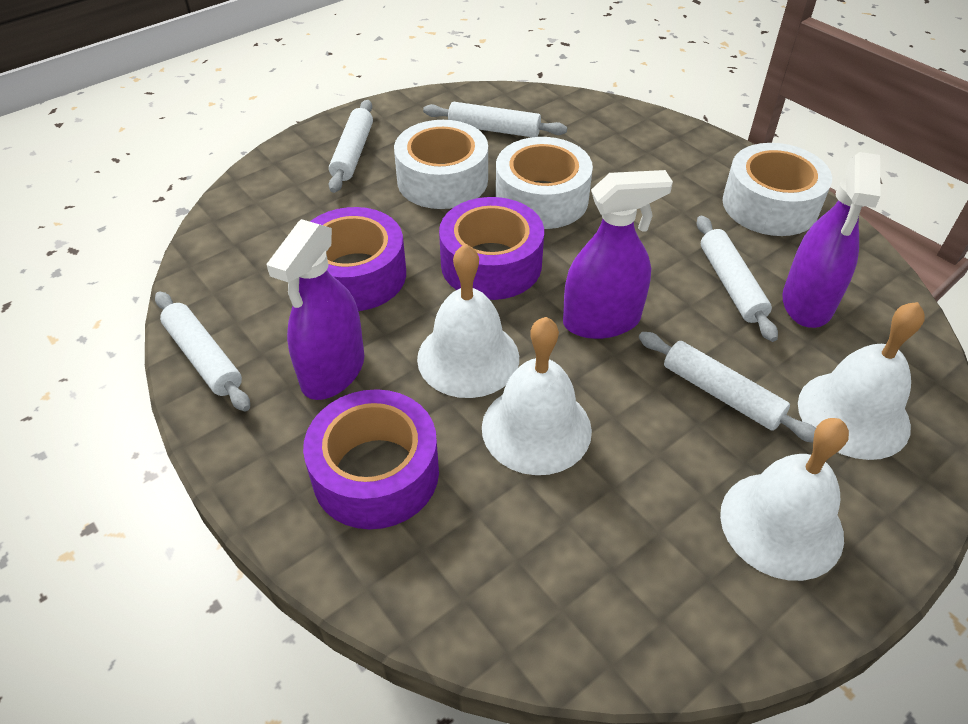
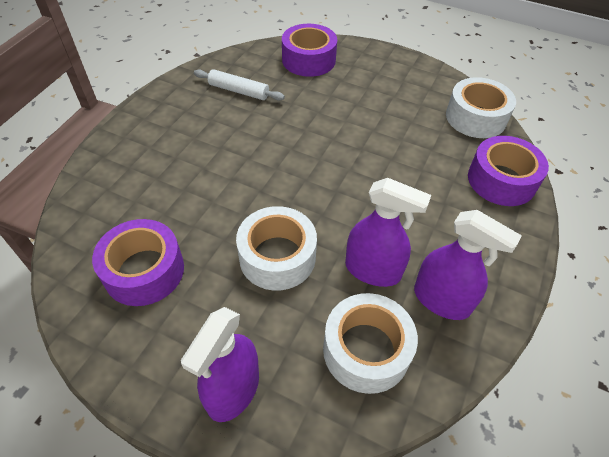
white bell: [417,244,519,398] [482,317,592,475] [720,418,849,581] [798,302,925,460] = 4 -> none = 0
white rolling pin: [155,291,250,411] [329,100,373,193] [423,102,567,137] [639,332,816,443] [697,216,778,342] = 5 -> [194,69,285,101] = 1

